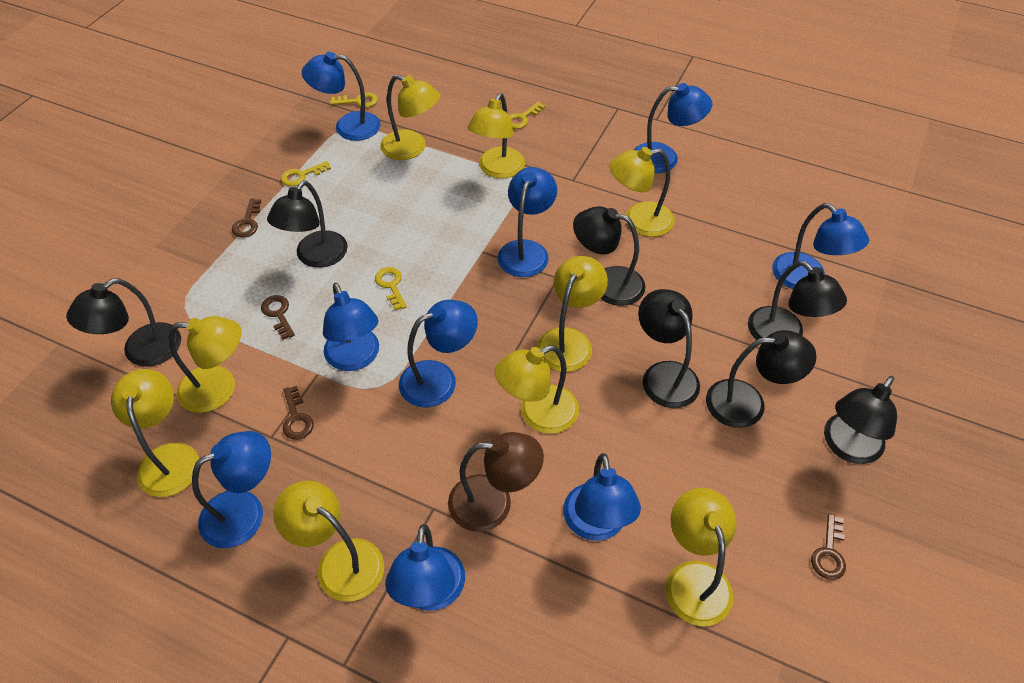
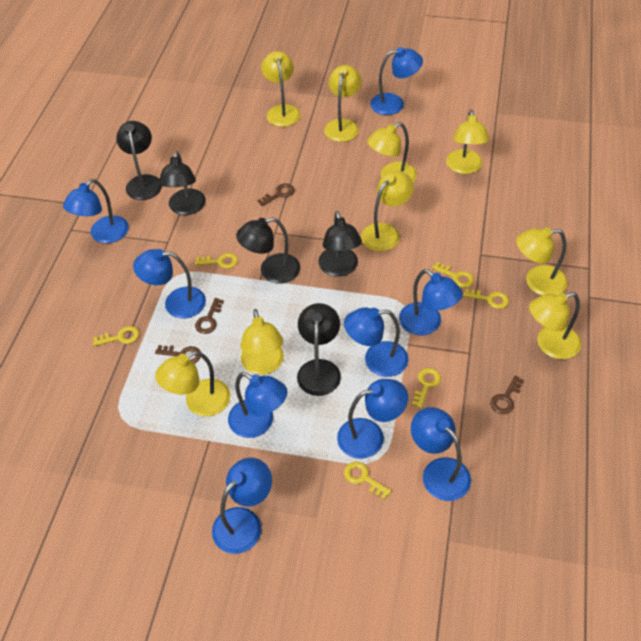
black lamp: [66,278,181,367] [267,181,348,268] [573,206,645,306] [638,289,700,408] [706,330,817,428] [748,261,847,340] [824,376,897,464] = 7 -> [116,121,162,200] [159,151,206,215] [236,217,300,284] [297,303,341,396] [318,211,362,277] = 5
brown lamp: [448,432,544,532] = 1 -> none = 0
yellow key: [281,161,331,186] [330,93,378,108] [375,267,407,310] [509,102,545,129] = 4 -> [93,326,139,346] [195,253,238,269] [344,462,391,499] [412,368,441,408] [432,262,474,288] [463,289,509,309] = 6

